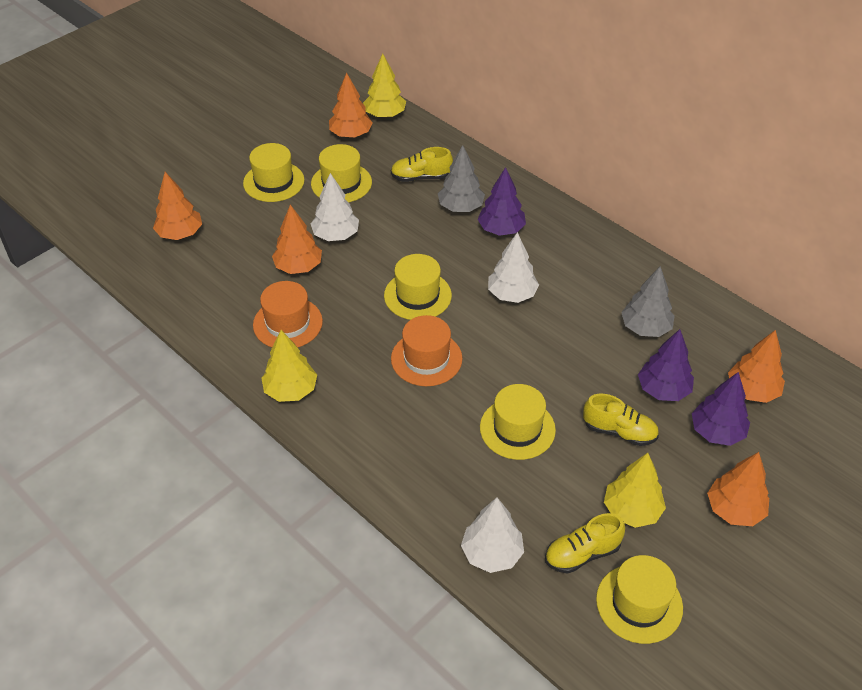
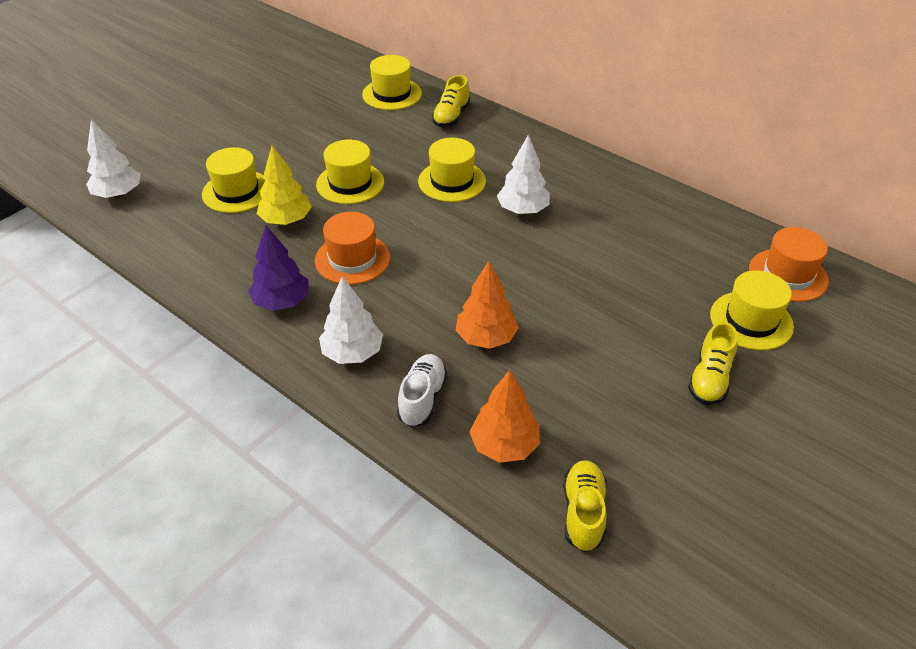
grey tree: [438,145,485,212] [621,266,675,337] = 2 -> none = 0
orange tree: [153,172,202,240] [272,205,322,274] [329,73,373,138] [707,452,769,526] [728,330,785,403] = 5 -> [455,261,519,349] [469,370,540,463] = 2
purple tree: [477,167,526,236] [638,329,694,401] [692,372,750,446] = 3 -> [248,225,309,311] = 1
white shoe: none = 0 -> [397,354,447,427] = 1
yellow tree: [261,330,317,402] [363,53,406,118] [604,453,666,528] = 3 -> [257,145,312,225] = 1

